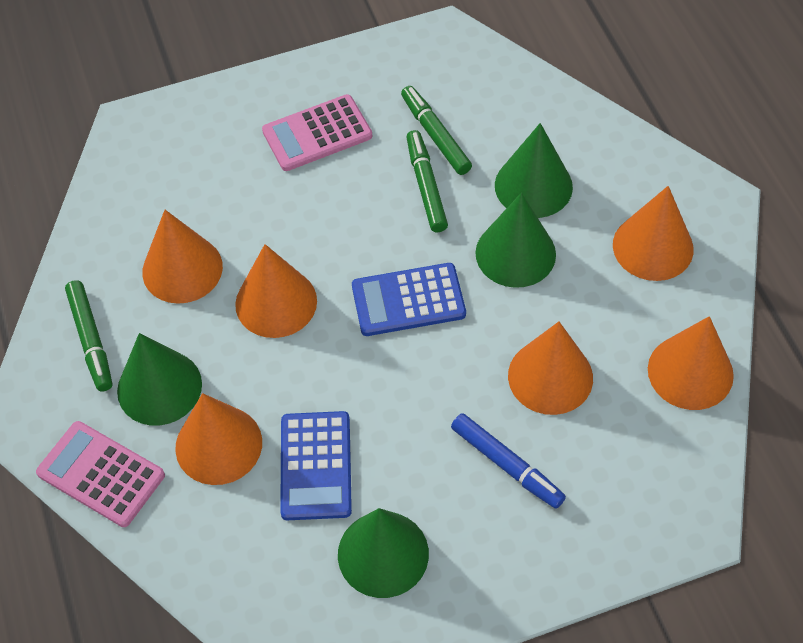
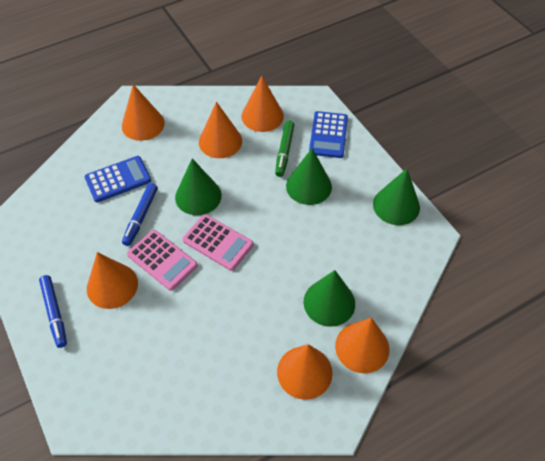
blue marker: [451,413,566,509] = 1 -> [39,275,67,348] [122,183,158,246] = 2
green marker: [65,280,112,391] [401,86,472,175] [407,130,448,233] = 3 -> [275,120,294,177] = 1

